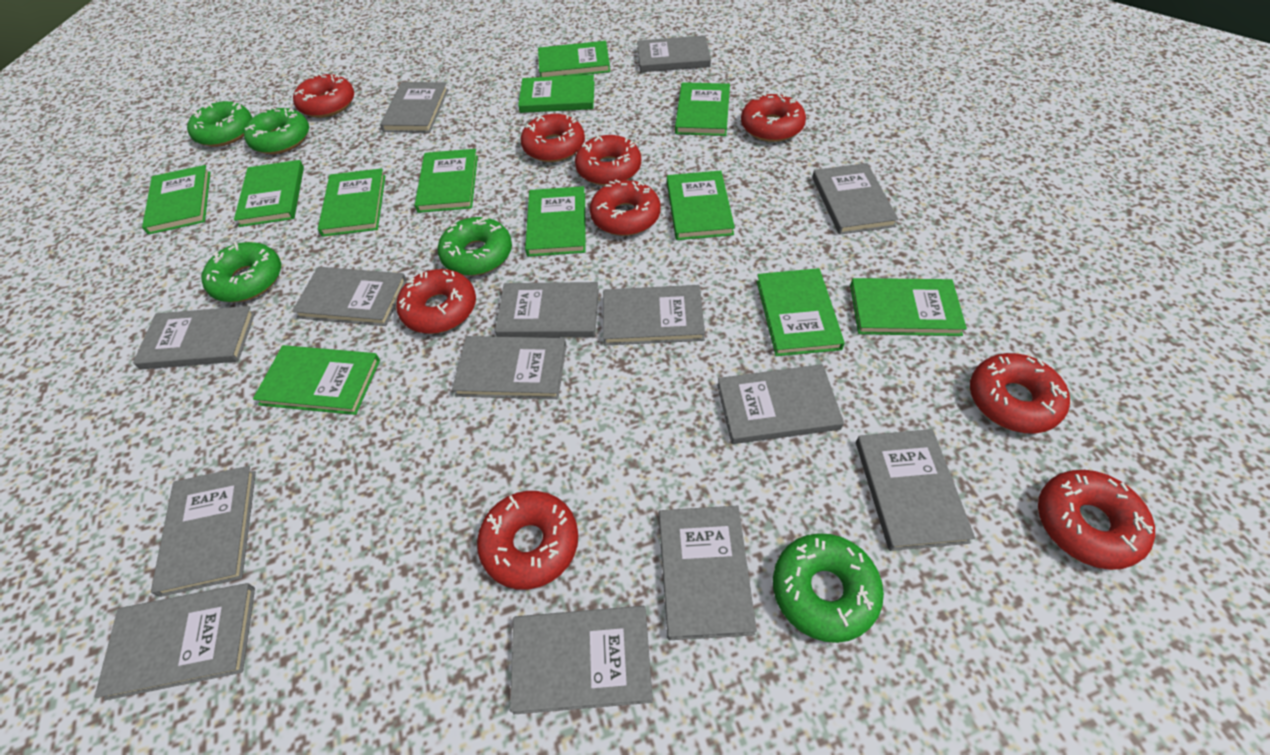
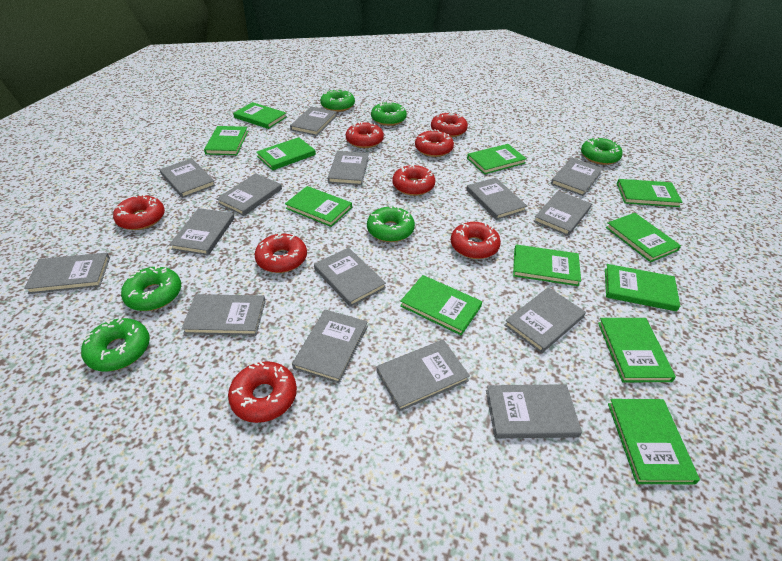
green donut: [187,101,252,147] [201,242,281,302] [244,107,309,154] [438,216,512,276] [773,533,884,643] = 5 -> [81,318,150,371] [121,266,181,311] [320,89,355,112] [367,206,415,242] [371,101,407,126] [581,137,623,165] = 6
grey book: [95,583,255,700] [133,306,255,369] [151,466,256,597] [292,267,407,326] [380,82,448,133] [452,336,567,399] [495,282,599,338] [510,606,653,714] [603,285,705,345] [637,35,711,72] [659,506,757,640] [717,364,844,444] [812,163,898,235] [856,429,975,551] = 14 -> [24,253,110,294] [160,158,216,198] [169,208,234,255] [181,294,265,336] [216,173,282,216] [290,106,337,136] [292,309,368,383] [314,248,386,307] [328,151,369,185] [376,340,470,411] [466,178,527,220] [486,384,582,439] [504,287,586,353] [534,191,592,236] [551,158,603,196] = 15
red donut: [293,73,354,118] [396,269,476,334] [477,491,578,590] [521,114,585,162] [575,135,641,186] [590,180,661,236] [741,94,806,142] [970,353,1070,433] [1038,470,1155,570] = 9 -> [113,194,165,230] [228,361,297,423] [254,233,307,273] [346,122,384,148] [392,164,435,196] [415,129,454,157] [431,112,468,137] [451,222,501,259] = 8

